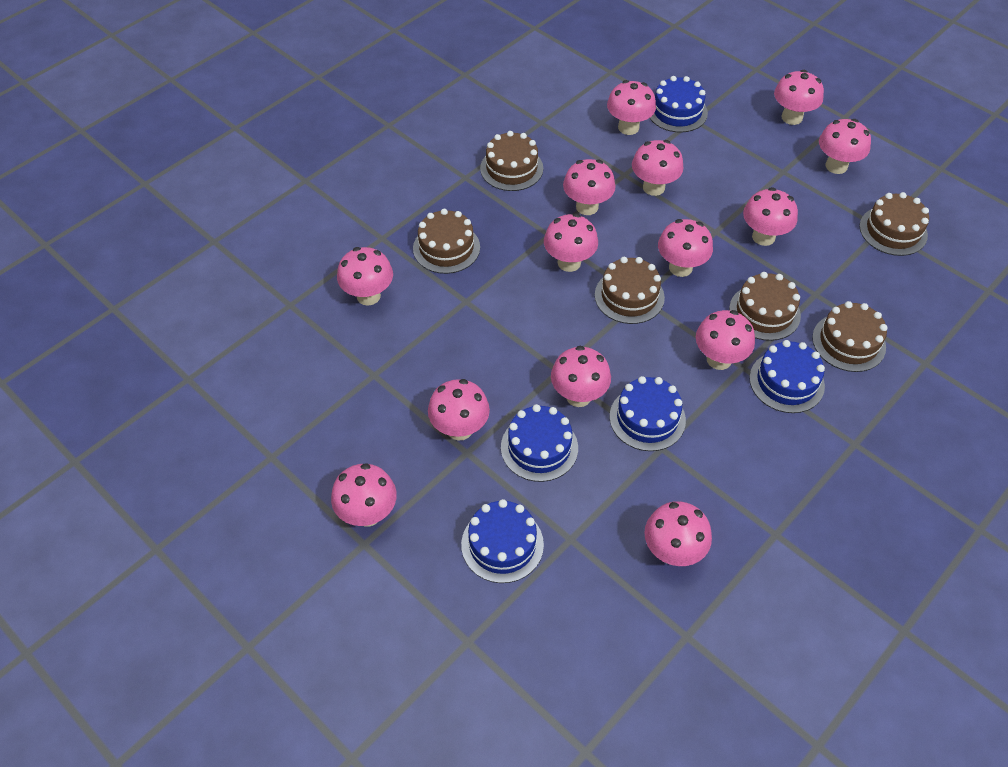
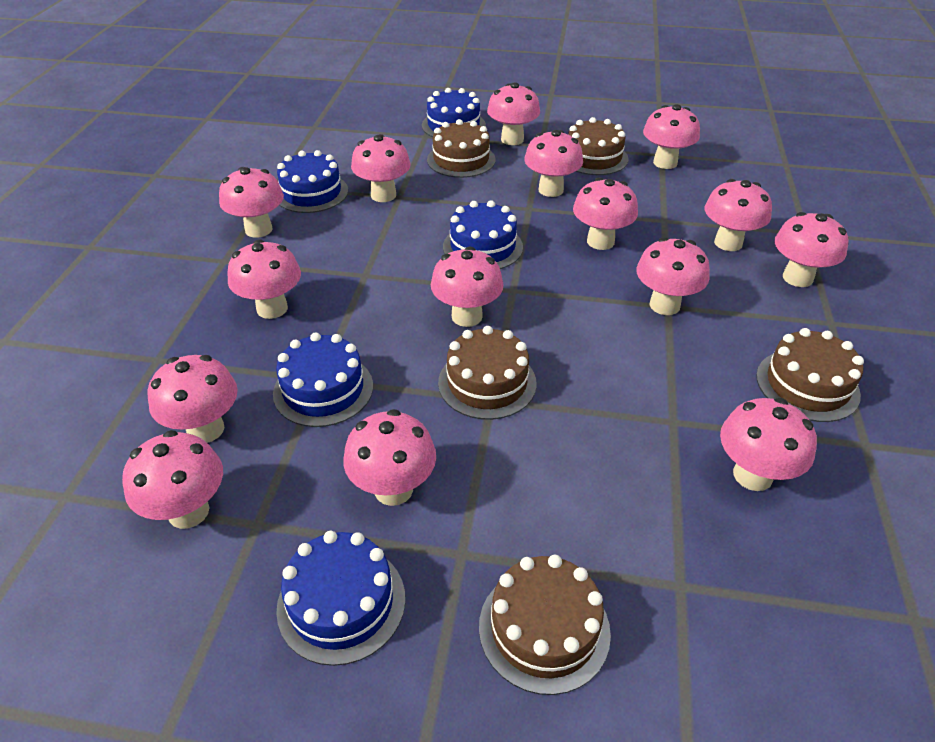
brown cake: [413,209,480,274] [480,131,543,191] [595,257,665,324] [729,272,801,341] [812,301,888,372] [859,192,929,256] = 6 -> [427,119,496,178] [438,326,537,420] [479,555,611,695] [568,117,628,175] [756,328,864,422] = 5
pink mushroom: [331,463,397,526] [337,247,393,306] [428,379,490,441] [544,213,598,272] [551,346,611,407] [563,159,615,215] [607,80,656,135] [632,140,683,196] [644,501,712,566] [658,219,713,277] [696,310,755,370] [743,187,798,246] [774,70,824,125] [819,119,871,174] = 14 -> [122,430,223,529] [148,355,238,443] [219,167,284,238] [227,239,301,319] [343,409,436,506] [351,134,411,202] [431,246,504,327] [487,82,540,145] [524,130,583,197] [573,177,638,250] [636,237,710,315] [643,104,700,169] [704,179,772,251] [720,398,817,491] [774,212,848,287] = 15

